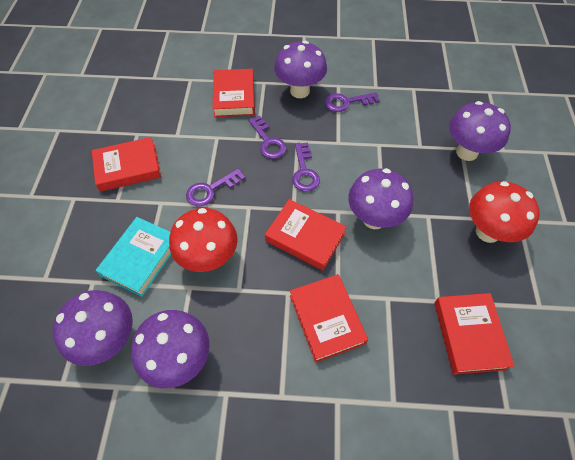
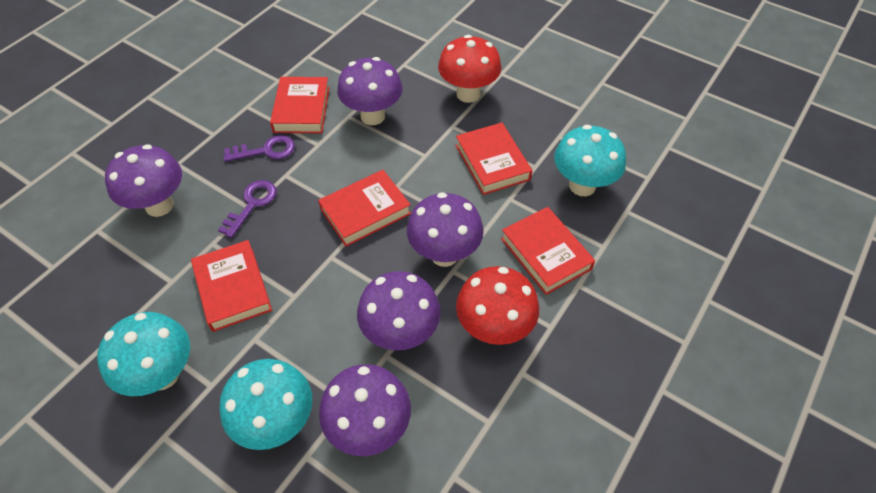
purple key: [186,168,245,206] [248,116,287,159] [292,143,320,191] [325,92,380,112] = 4 -> [218,180,277,238] [223,135,295,162] = 2
turquoise book: [96,217,171,297] = 1 -> none = 0
turquoise mushroom: none = 0 -> [97,312,190,396] [219,359,312,450] [554,125,626,196] = 3

